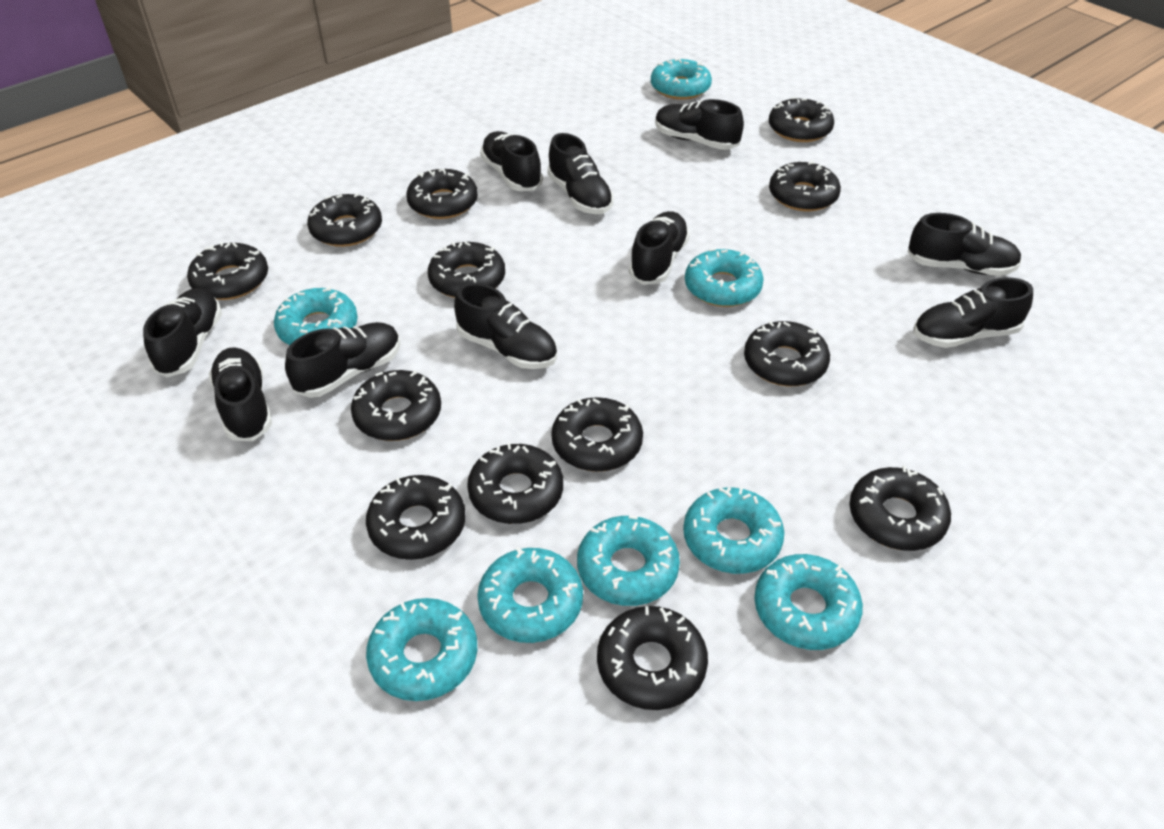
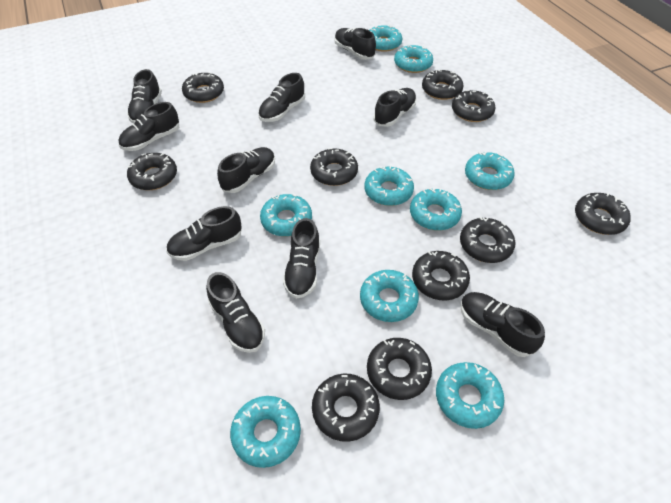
black donut: [187,242,268,300] [307,193,382,247] [351,370,441,441] [366,475,466,560] [406,169,478,219] [428,242,505,298] [467,443,563,524] [551,397,643,472] [597,606,708,710] [744,321,830,386] [769,97,834,142] [769,160,841,211] [849,466,951,551] = 13 -> [127,153,177,190] [182,72,224,103] [310,148,358,186] [312,373,380,442] [367,338,432,400] [412,251,470,300] [422,70,463,100] [452,90,495,122] [460,217,515,263] [575,193,631,235] = 10
turquoise donut: [274,286,358,345] [366,598,477,701] [477,547,583,643] [577,515,680,606] [651,58,712,100] [683,487,784,574] [685,248,764,307] [754,554,863,650] = 8 -> [230,396,301,468] [260,194,312,236] [360,270,419,322] [364,166,414,206] [369,25,402,52] [394,45,433,73] [410,188,462,231] [436,362,504,429] [465,152,515,190] = 9

